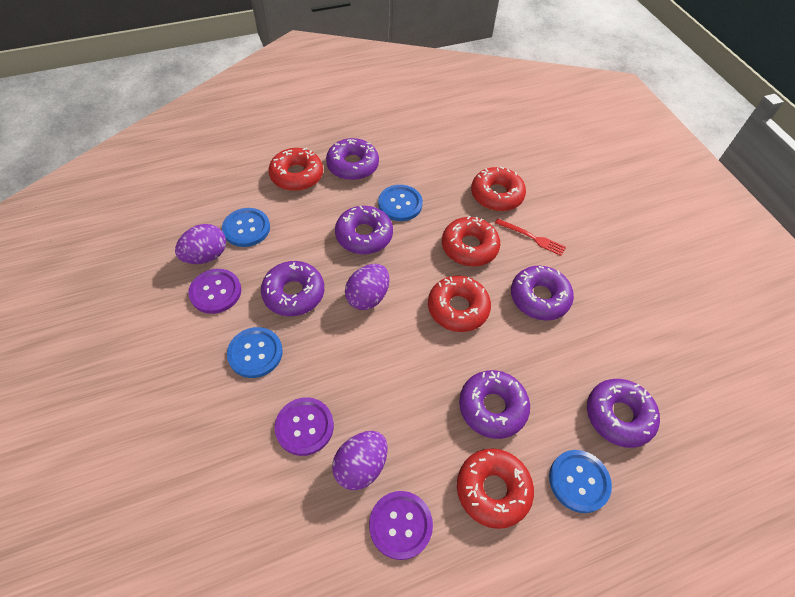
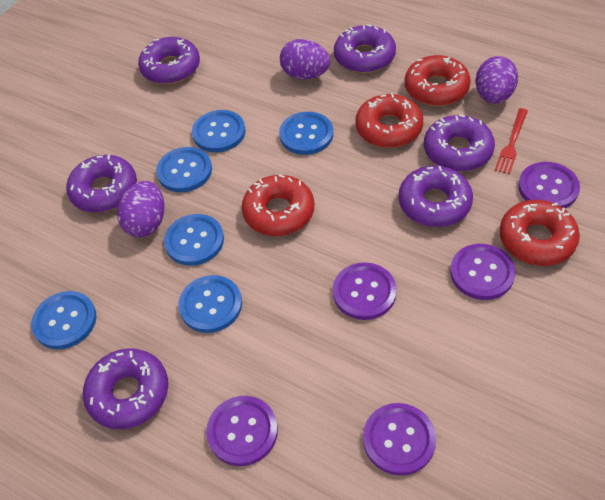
blue button: [222,208,270,247] [227,327,283,378] [378,185,423,221] [549,450,612,513] = 4 -> [31,291,96,349] [156,147,212,192] [164,214,224,266] [178,275,242,333] [192,110,246,152] [279,112,333,155] = 6
purple button: [188,269,241,314] [275,397,334,456] [369,491,433,560] = 3 -> [206,396,278,466] [333,262,397,320] [363,403,436,476] [450,244,515,300] [518,162,580,208] = 5
red donut: [269,148,323,191] [428,276,491,332] [442,216,500,267] [457,448,534,529] [471,167,526,211] = 5 -> [242,174,314,236] [355,93,423,148] [405,55,471,106] [499,200,580,266] = 4

